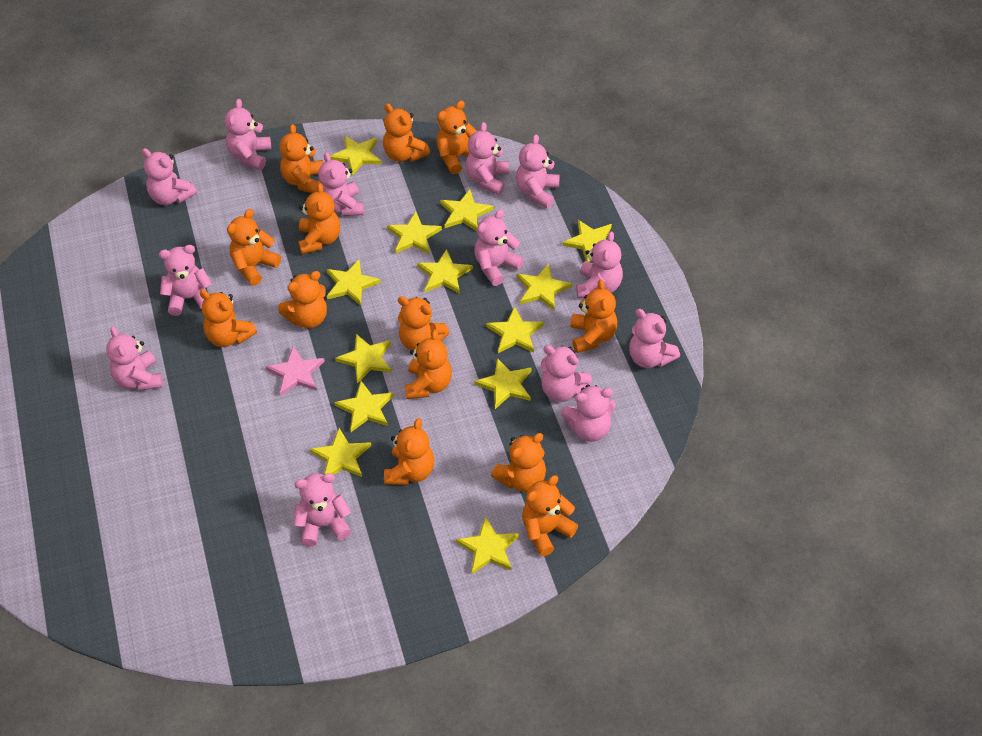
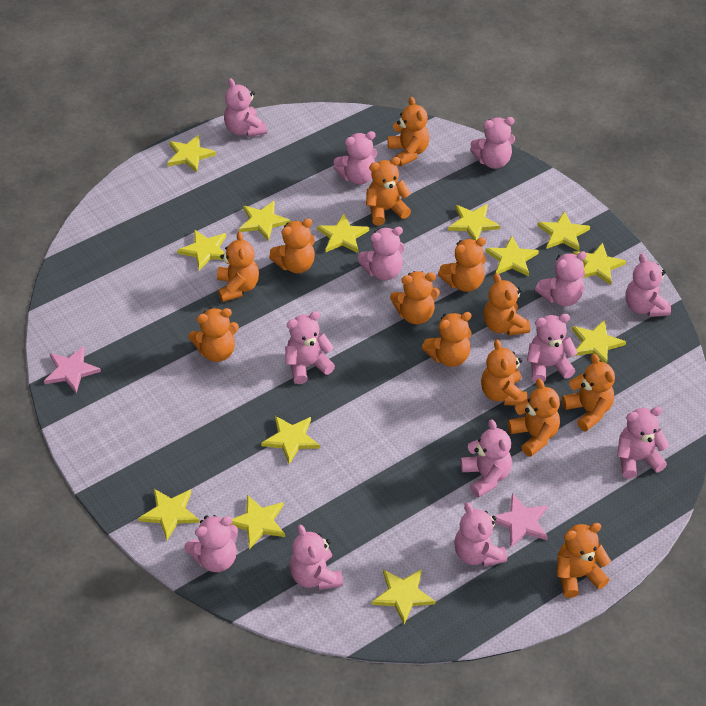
pink star: [266,346,325,396] = 1 -> [44,346,101,394] [491,494,548,547] = 2

